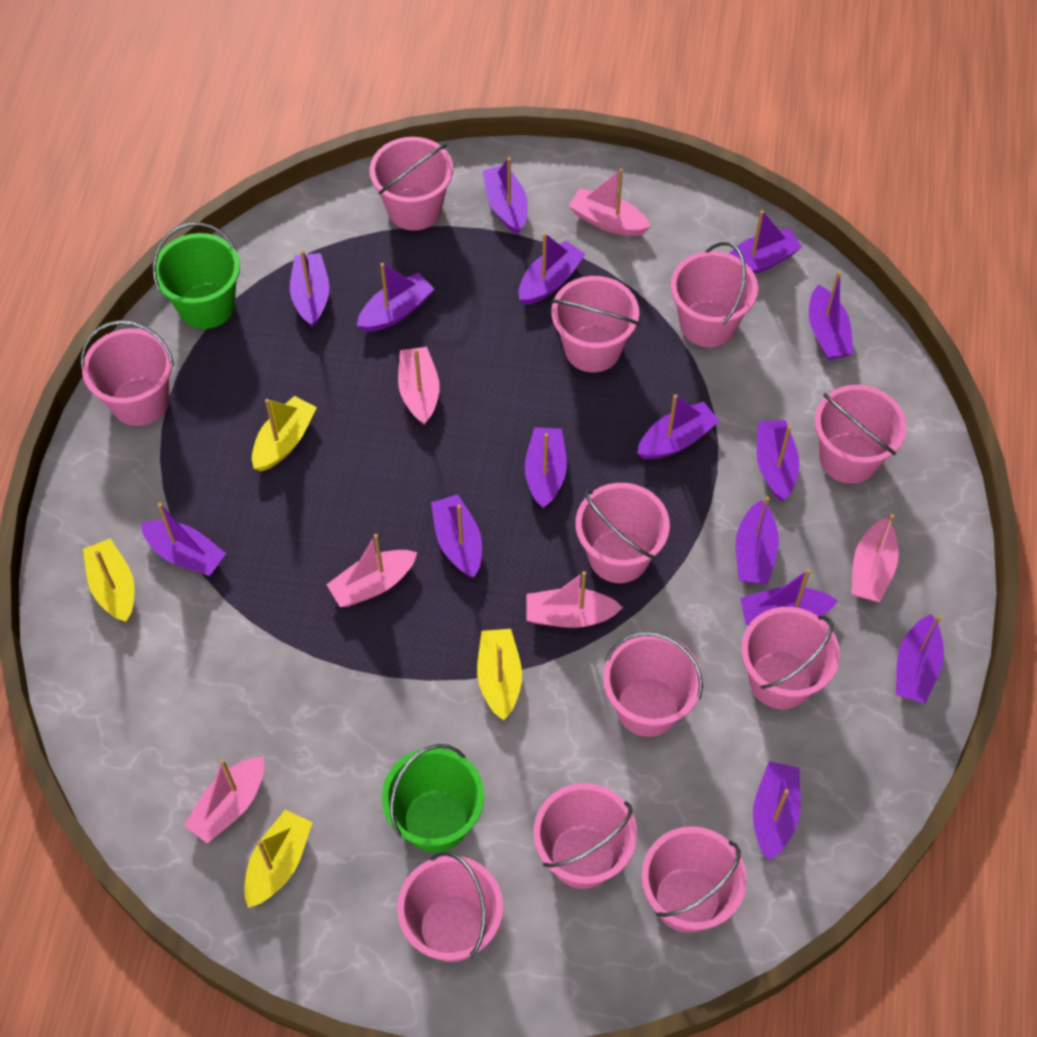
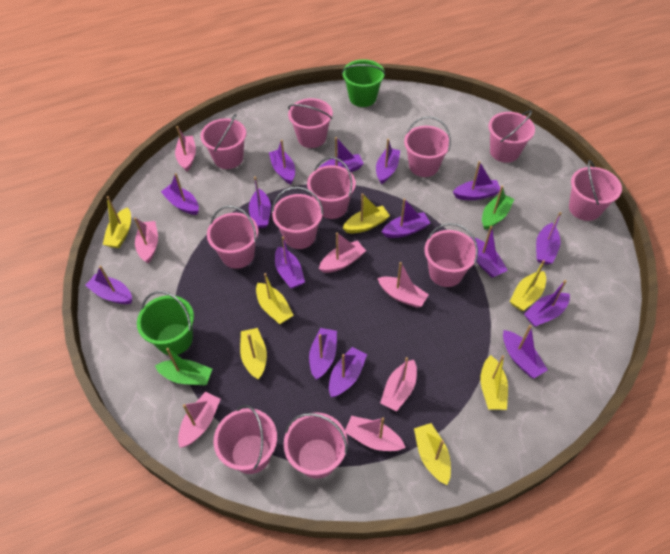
green boat: none = 0 -> [155,348,212,386] [482,186,514,230] = 2
pink boat: [184,756,264,843] [326,534,417,607] [398,347,439,425] [526,571,623,628] [569,168,651,236] [852,514,899,602] = 6 -> [134,217,158,263] [175,126,196,171] [178,392,221,448] [319,232,366,273] [345,416,406,451] [378,262,429,308] [380,357,417,412] = 7
yellow boat: [83,539,135,622] [244,810,313,908] [252,396,317,471] [477,629,522,720] = 4 -> [103,196,131,248] [240,328,267,379] [256,273,294,324] [343,193,390,233] [414,423,451,485] [480,355,508,410] [509,260,546,311] = 7

